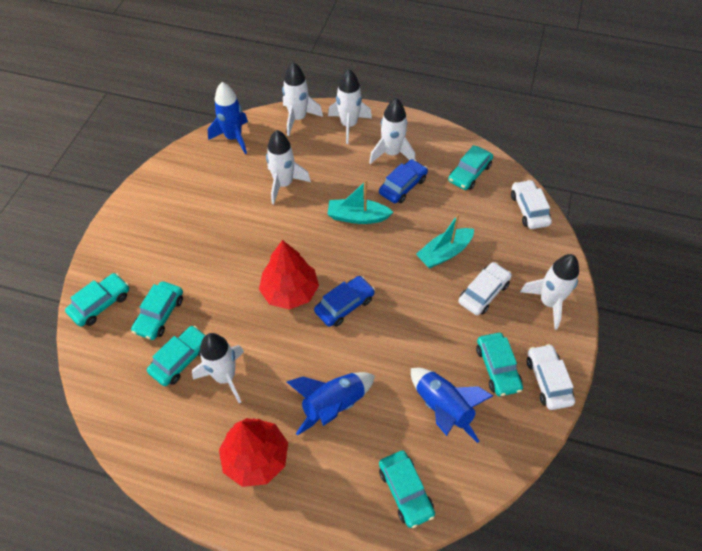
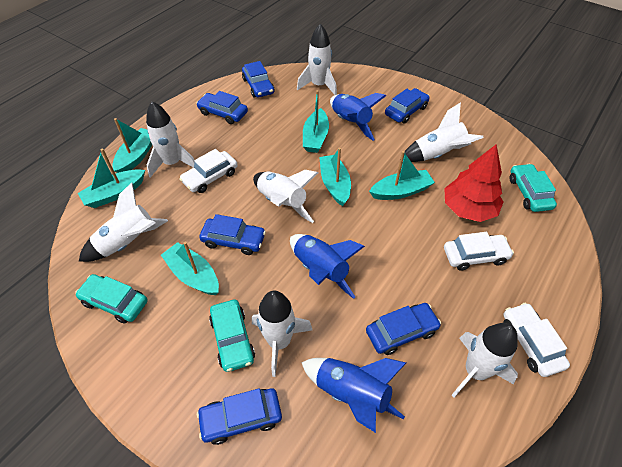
blue car: [314,276,375,327] [379,159,428,204] = 2 -> [196,91,248,124] [197,388,282,445] [199,214,266,255] [242,61,275,98] [366,303,441,355] [385,88,430,124] = 6
red tree: [219,418,288,487] [259,240,319,310] = 2 -> [444,144,503,222] = 1
turquoise boat: [327,181,393,224] [416,214,474,269] = 2 -> [78,149,145,208] [112,118,152,173] [161,242,219,295] [303,90,329,153] [319,148,351,206] [369,151,435,200] = 6
turquoise car: [65,273,129,327] [131,281,183,340] [147,326,205,386] [379,450,435,528] [448,145,493,190] [476,333,523,396] = 6 -> [75,274,148,323] [209,300,255,372] [510,164,557,212] = 3
white rocket: [192,333,244,403] [266,130,311,204] [282,62,323,136] [328,69,372,144] [369,98,415,164] [520,254,579,329] = 6 -> [79,182,168,262] [146,101,195,177] [252,291,312,377] [253,170,318,223] [297,24,337,95] [403,102,484,162] [451,323,518,398] = 7

